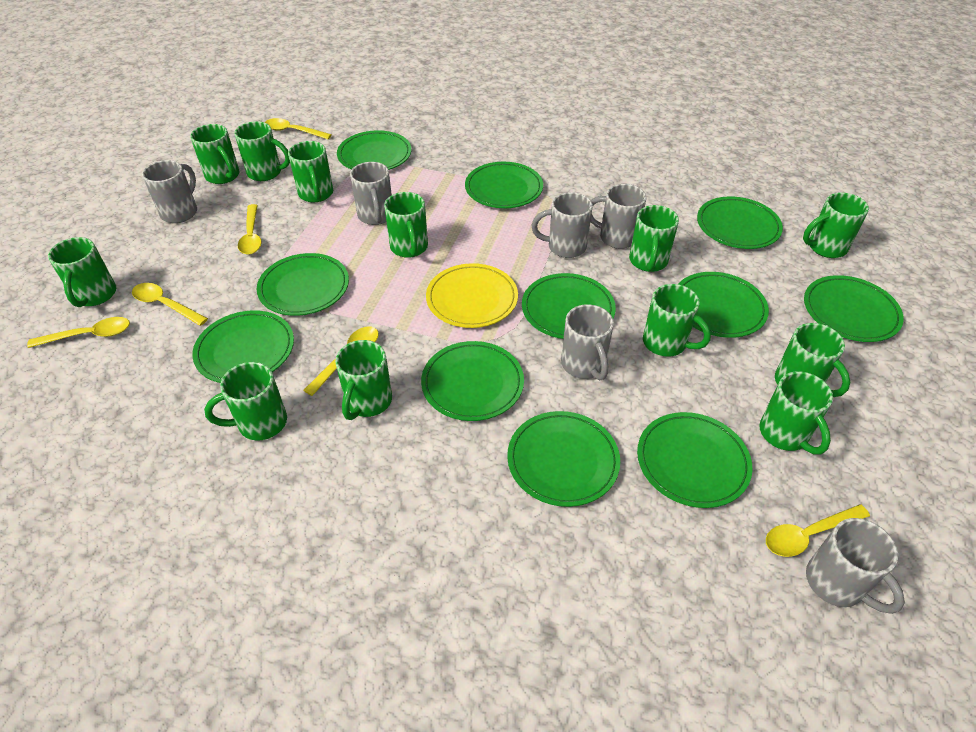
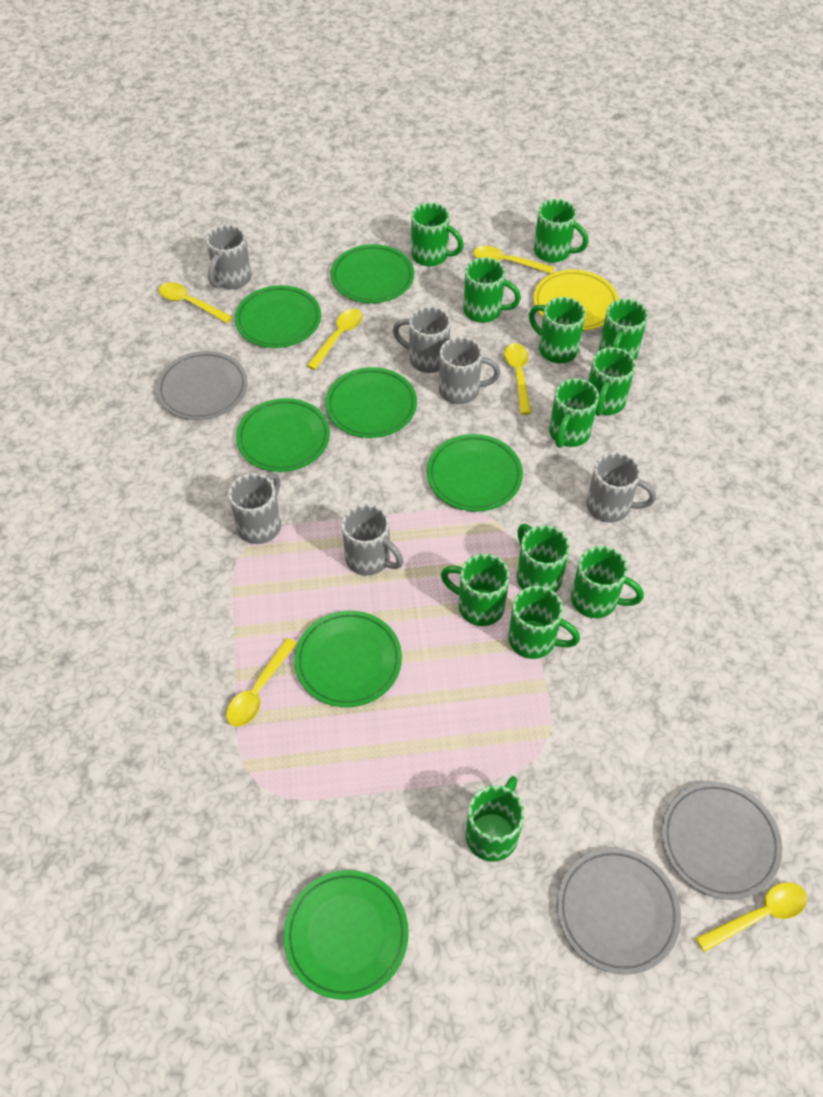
green plate: [192,310,294,383] [256,253,349,316] [337,130,411,170] [421,341,524,421] [465,162,543,208] [507,411,620,507] [522,273,616,339] [637,412,753,508] [679,272,769,338] [697,196,783,249] [804,275,904,342] = 11 -> [235,285,321,348] [236,398,330,472] [284,870,409,1000] [294,611,402,707] [326,367,417,438] [331,244,414,303] [427,434,523,512] = 7
grey plate: none = 0 -> [156,351,248,420] [557,848,681,975] [662,782,782,900] = 3

